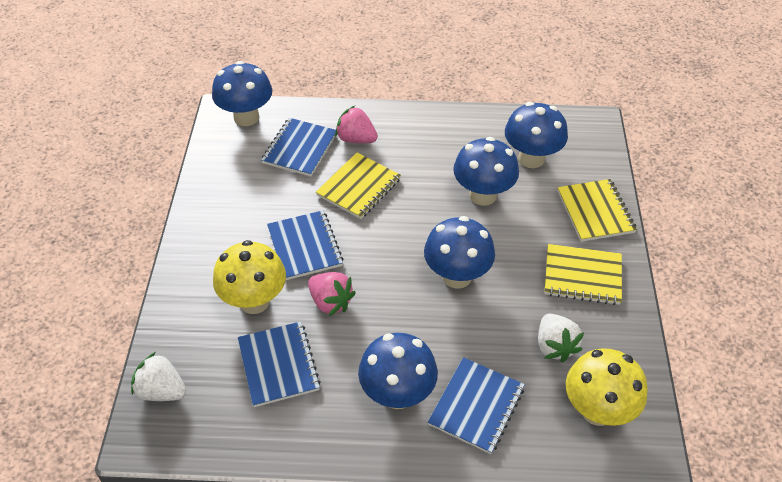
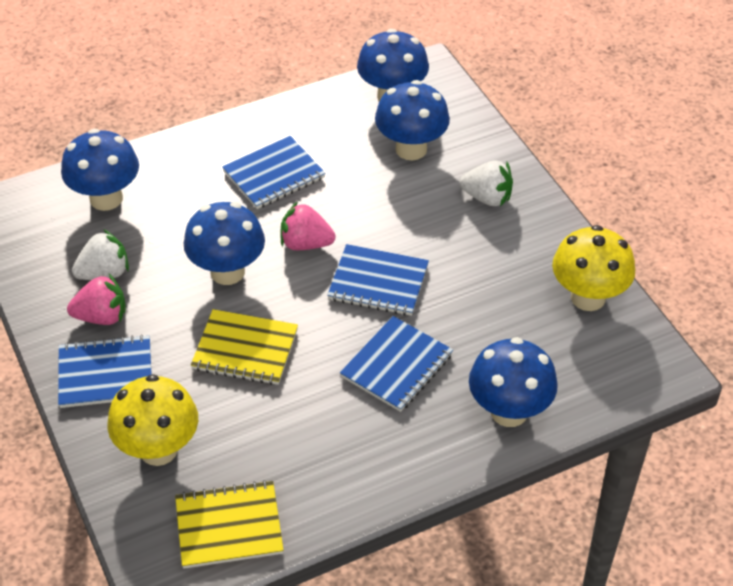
yellow notebook: [316,153,401,219] [544,244,622,305] [558,179,637,242] = 3 -> [175,480,284,569] [191,309,298,385] = 2

